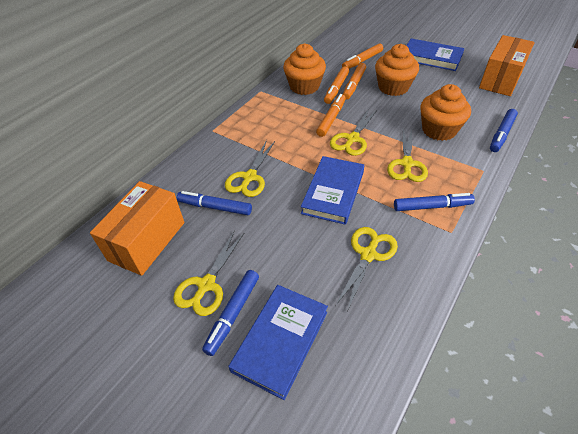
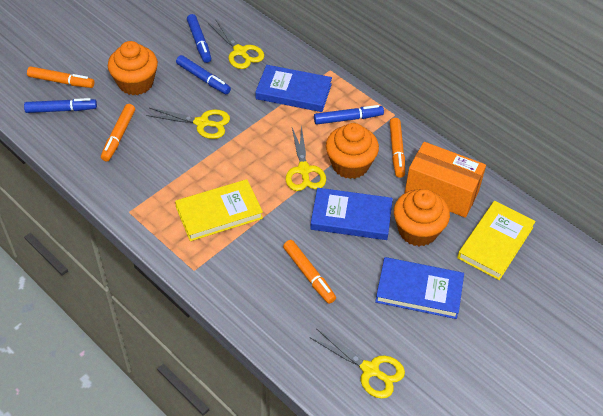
orange box: [90,181,184,276] [479,35,535,96] = 2 -> [405,142,486,218] = 1
yellow book: none = 0 -> [175,179,263,241] [457,201,536,280] = 2
yellow scissors: [173,230,244,316] [225,140,275,197] [330,109,377,156] [335,227,398,311] [387,129,428,182] = 5 -> [146,108,230,139] [208,19,264,69] [286,126,326,191] [311,329,405,399] = 4

